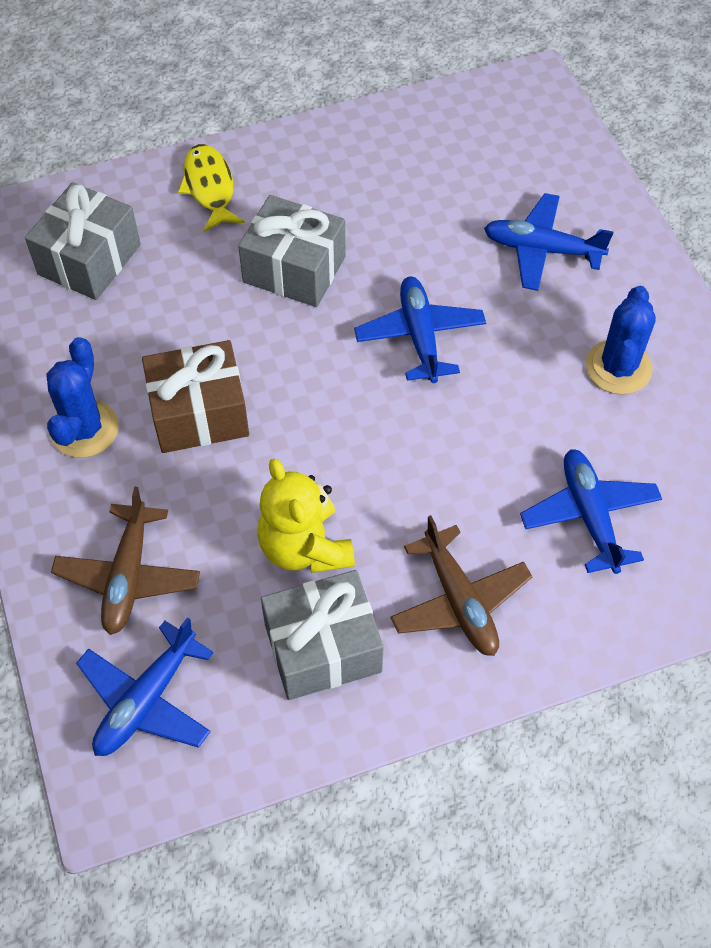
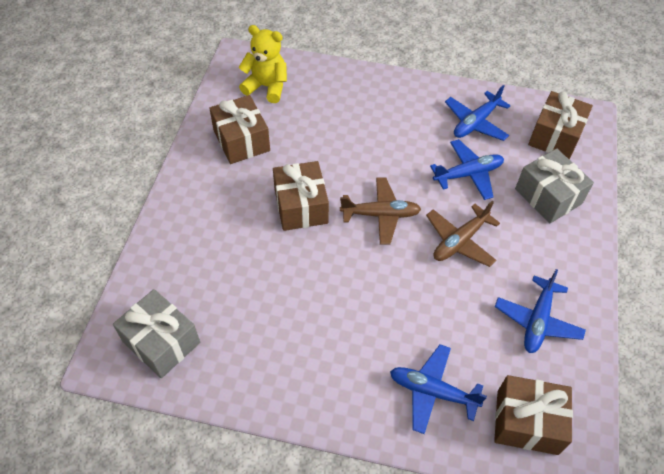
blue cactus: [46,337,119,458] [585,286,656,395] = 2 -> none = 0
brown gift: [142,340,249,453] = 1 -> [209,95,270,164] [273,161,329,231] [494,375,573,455] [528,91,593,159] = 4
grey gift: [25,182,141,300] [238,195,345,307] [261,570,384,700] = 3 -> [113,289,200,378] [515,149,594,223] = 2
yellow fish: [178,144,245,232] = 1 -> none = 0

